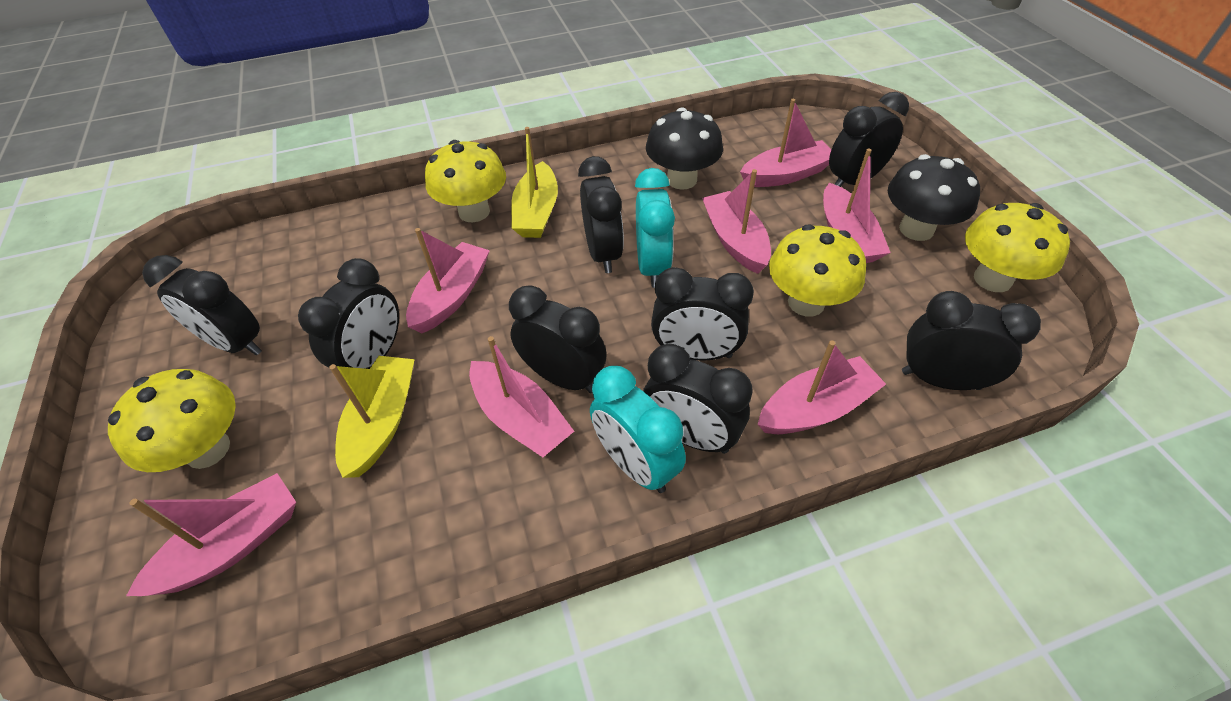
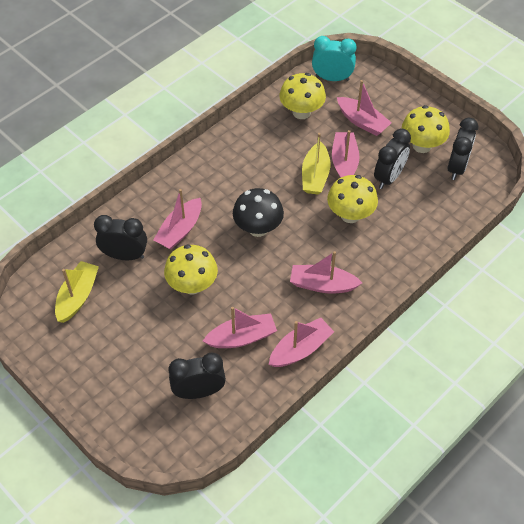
black clock: [142,255,262,356] [298,258,399,369] [509,285,607,393] [578,156,624,273] [643,344,753,454] [651,267,754,361] [829,92,909,187] [902,291,1041,390] = 8 -> [94,215,147,260] [169,353,226,399] [374,129,411,189] [448,118,478,180] = 4
black mushroom: [646,107,723,190] [888,154,980,241] = 2 -> [233,188,284,237] = 1
pink boat: [126,473,296,596] [406,228,490,333] [469,336,574,457] [702,169,771,274] [740,99,832,187] [758,340,886,434] [823,149,891,263] = 7 -> [153,189,202,250] [203,307,277,348] [269,318,334,367] [290,251,362,294] [332,130,359,178] [337,80,392,136] = 6
turquoise clock: [590,366,686,493] [635,168,675,288] = 2 -> [312,36,356,81] = 1

